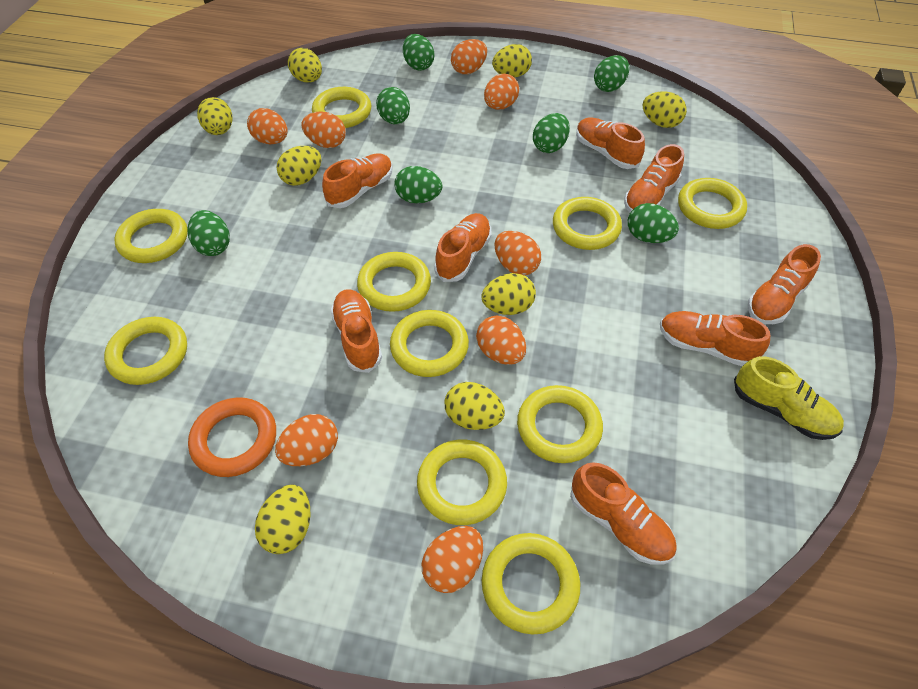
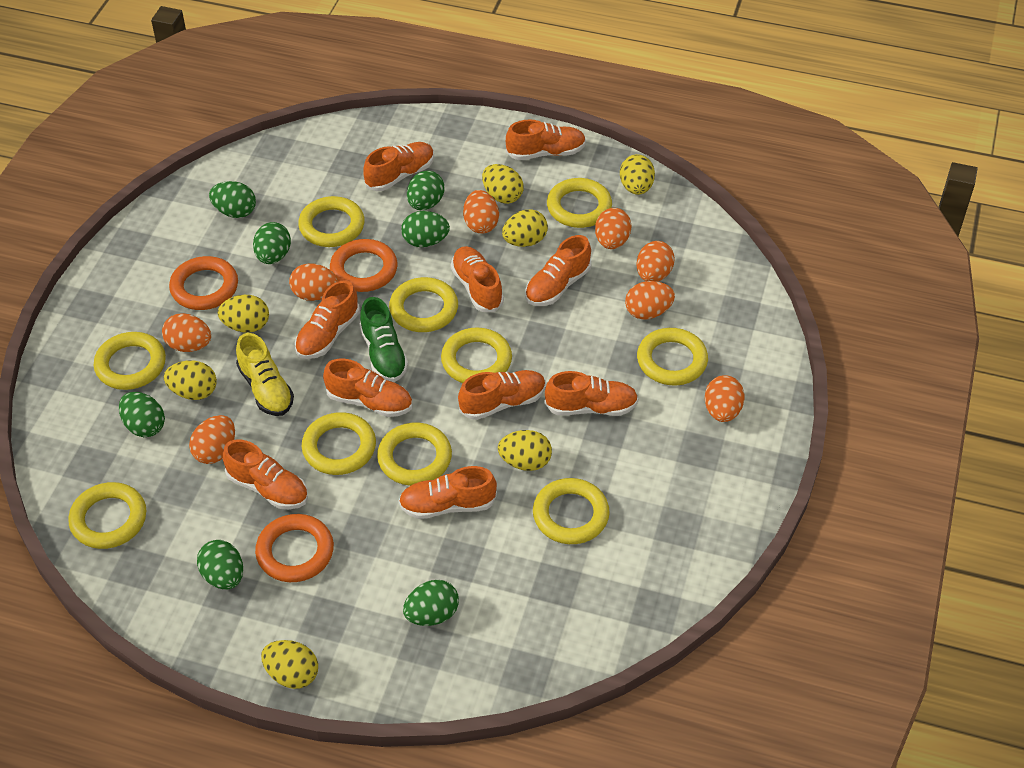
green shoe: none = 0 -> [359,297,408,382] = 1
orange ring: [188,397,276,477] = 1 -> [169,256,238,310] [255,514,334,582] [330,239,398,292] = 3
orange shoe: [322,153,393,208] [330,289,382,373] [434,213,492,282] [570,462,677,565] [576,118,645,169] [624,144,684,213] [660,311,770,366] [748,244,821,324] = 8 -> [223,439,308,509] [295,280,360,359] [323,359,412,417] [363,142,434,191] [398,466,497,519] [451,246,504,312] [458,370,546,420] [506,120,586,160] [525,235,592,306] [545,371,639,416] = 10
yellow egg: [197,97,233,135] [255,484,310,554] [276,146,321,186] [288,48,322,83] [445,382,505,430] [481,273,536,315] [492,44,532,77] [642,91,687,128] = 8 -> [164,360,217,400] [218,295,269,333] [261,640,318,689] [482,164,524,204] [498,430,552,471] [502,209,548,247] [620,154,655,195] = 7

